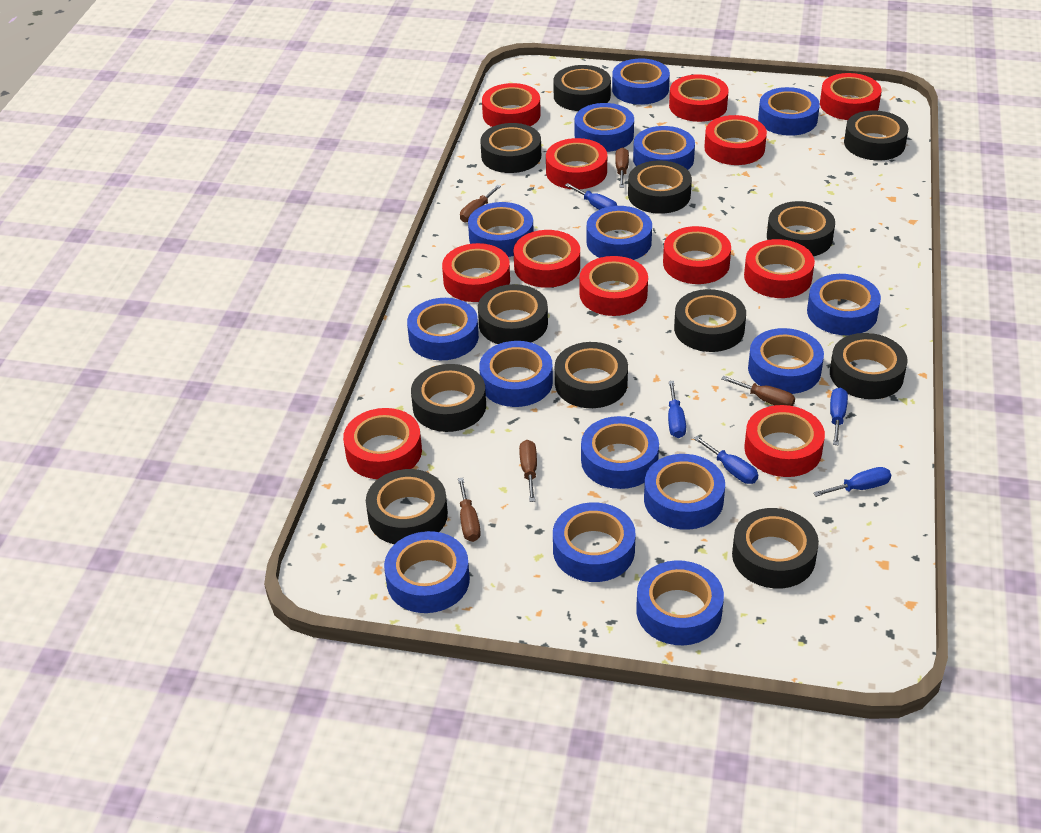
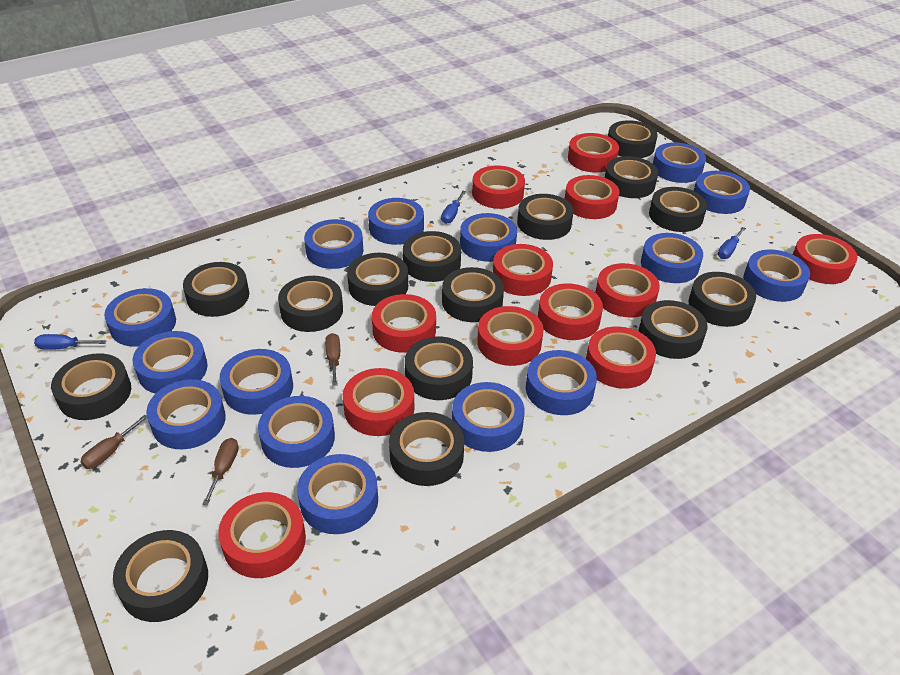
black tape: [366,469,448,544] [411,364,486,432] [478,284,548,344] [480,123,541,173] [553,65,611,111] [555,342,628,408] [628,160,692,214] [674,289,746,352] [732,508,819,588] [767,201,835,256] [830,333,908,399] [844,110,909,160] = 12 -> [51,353,131,420] [113,530,208,622] [183,262,249,317] [278,276,343,332] [347,253,408,306] [389,412,464,486] [403,231,461,282] [405,337,473,400] [442,267,504,322] [517,194,574,240] [605,156,658,198] [608,120,658,158] [638,300,707,359] [649,187,707,232] [689,272,756,327] = 15
blue screwdriver: [565,183,617,210] [668,381,686,438] [693,436,758,484] [813,467,891,497] [830,388,848,445] = 5 -> [34,334,106,350] [441,191,466,224] [718,227,746,259] = 3
brown screwdriver: [458,477,481,542] [460,185,501,222] [519,440,537,502] [615,147,629,188] [721,376,795,406] = 5 -> [81,415,147,469] [202,438,239,505] [325,333,340,386] = 3

